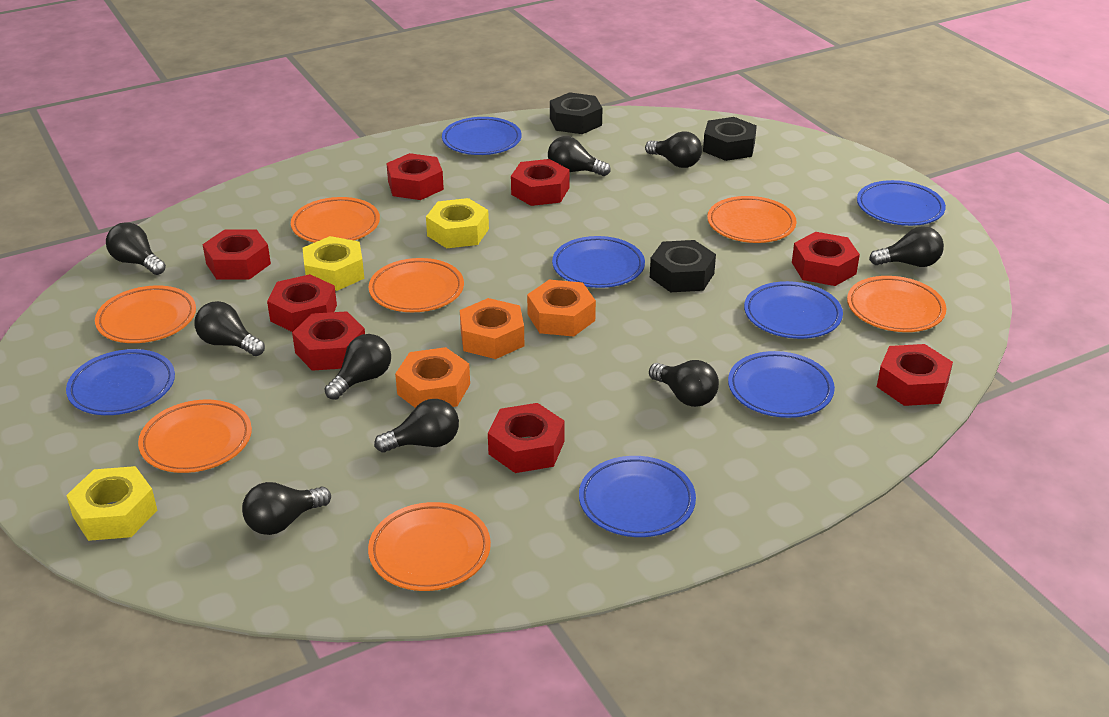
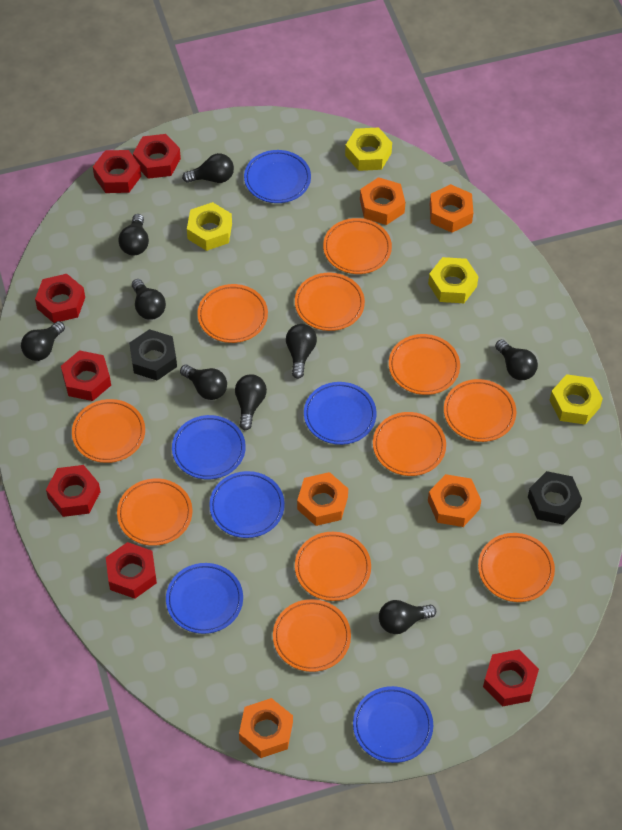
black nut: [550,92,603,134] [650,240,716,292] [703,117,757,161] = 3 -> [129,329,177,380] [528,471,582,525] = 2
blue plate: [66,349,175,415] [442,117,522,155] [552,236,645,288] [579,456,696,537] [728,351,835,418] [744,281,843,339] [857,180,946,226] = 7 -> [166,563,243,634] [172,415,246,479] [209,471,285,538] [244,150,311,203] [304,382,377,445] [353,686,433,763] = 6
orange nut: [395,347,470,408] [460,298,524,359] [527,280,596,337] = 3 -> [239,698,293,758] [297,472,348,526] [360,177,405,225] [428,474,481,527] [430,184,473,233] = 5
orange plate: [95,285,196,343] [138,400,252,473] [291,197,380,243] [368,502,491,591] [369,258,464,312] [707,196,796,243] [847,276,946,332] = 7 -> [72,399,145,463] [117,479,192,546] [197,284,268,343] [273,599,351,672] [295,273,365,331] [295,532,371,601] [323,218,392,274] [373,412,446,476] [389,334,460,395] [444,379,516,442] [478,533,555,602] = 11
red nut: [202,230,271,280] [267,274,337,332] [292,311,365,371] [386,153,444,200] [488,403,565,473] [511,159,570,206] [792,232,860,286] [877,344,953,406] = 8 -> [35,274,85,323] [46,465,100,517] [61,350,111,401] [93,150,141,193] [106,542,157,599] [133,134,181,179] [483,650,539,706] = 7
yellow nut: [66,466,157,541] [303,236,364,291] [426,198,489,248] = 3 -> [187,202,232,251] [345,128,392,171] [428,257,478,303] [549,374,603,425] = 4

